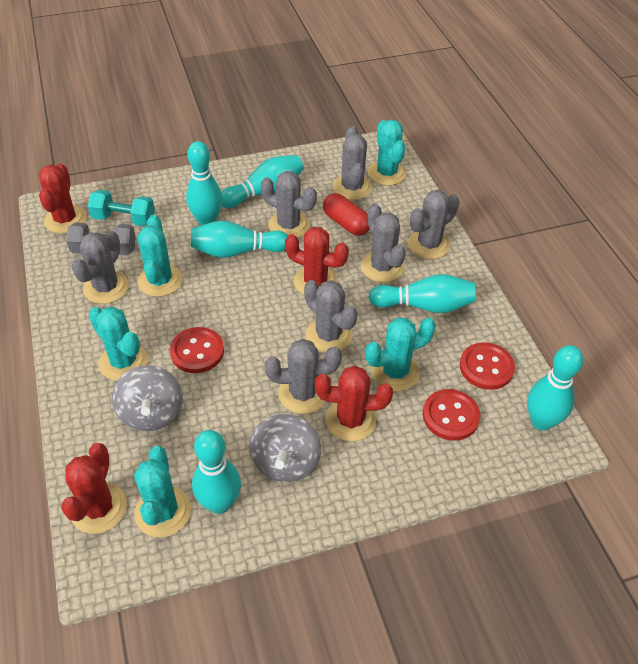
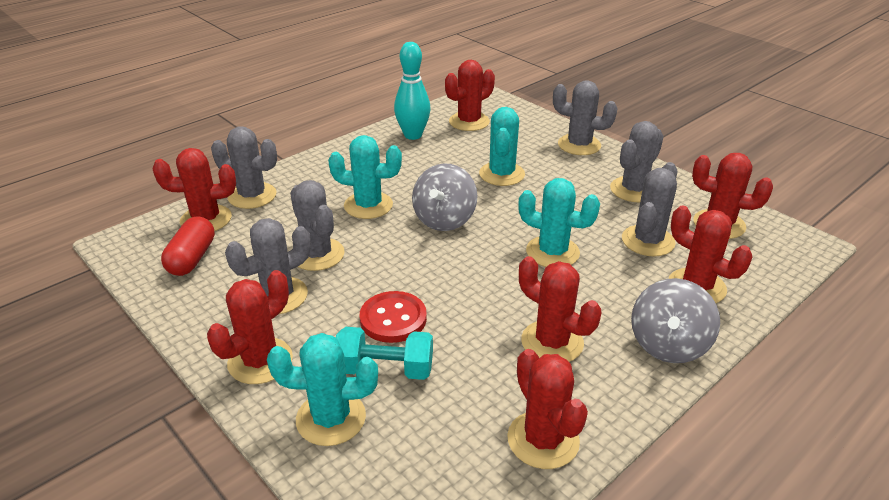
grey cactus: [71,230,129,304] [261,171,317,238] [265,339,342,414] [304,280,358,353] [333,126,372,200] [361,203,406,283] [408,190,459,259] = 7 -> [211,126,277,209] [225,218,311,314] [290,180,345,271] [553,80,618,155] [610,121,664,202] [622,162,678,256] = 6
grey dumbbell: [66,222,136,255] = 1 -> none = 0
red button: [170,327,224,373] [423,389,480,441] [460,343,515,390] = 3 -> [360,291,427,343] = 1
red cactus: [39,163,86,234] [61,443,127,534] [285,227,349,295] [315,366,393,441] = 4 -> [152,148,236,231] [207,270,293,384] [445,60,495,131] [507,349,588,469] [519,256,601,362] [669,206,752,303] [692,153,773,239] = 7
turquoise bowling pin: [186,141,223,226] [191,221,288,258] [192,430,241,514] [221,155,304,208] [369,274,476,313] [527,345,583,431] = 6 -> [394,42,431,140] = 1
turquoise cactus: [89,307,148,381] [134,446,191,537] [137,215,182,297] [365,318,436,391] [368,120,407,186] = 5 -> [267,333,378,446] [328,135,402,219] [479,107,525,186] [518,178,600,267] = 4

